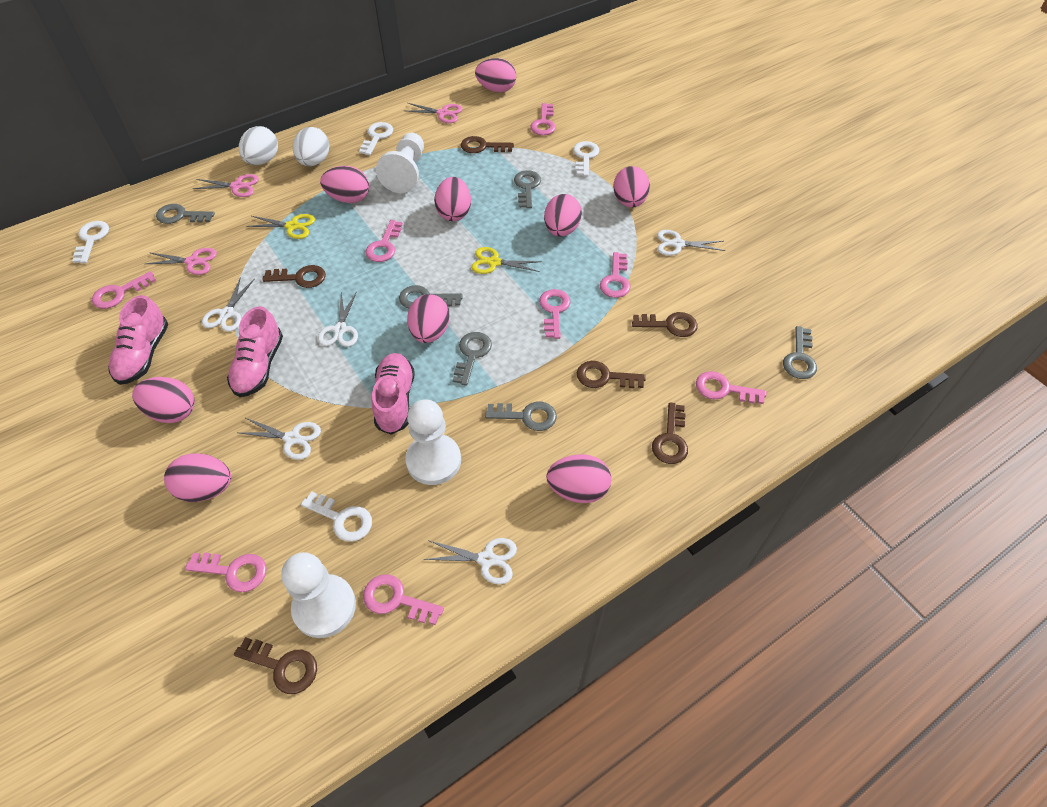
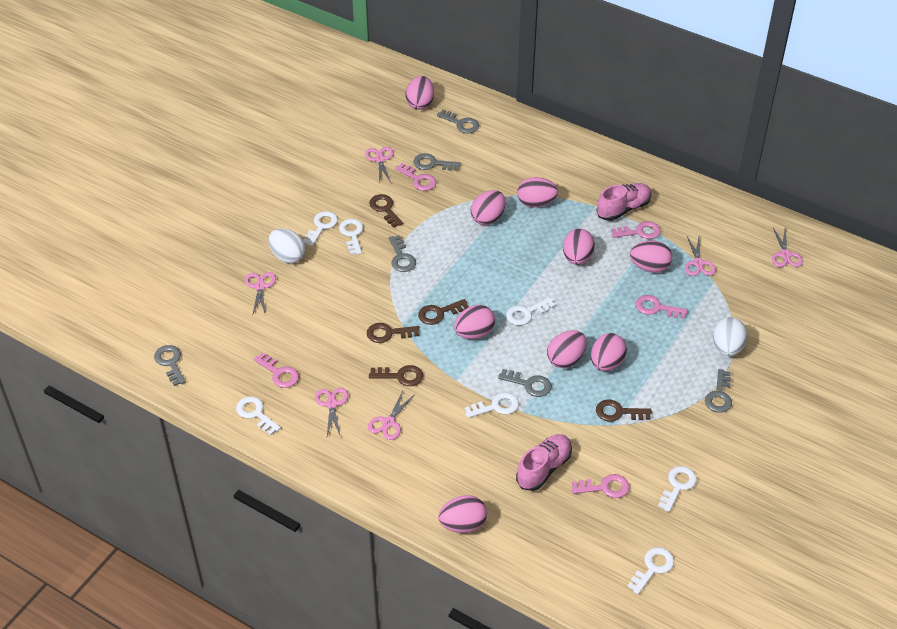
brown key: [234,637,317,694] [262,265,326,288] [461,136,514,153] [577,361,646,388] [632,312,698,337] [652,402,688,464] = 6 -> [367,323,420,343] [369,194,403,228] [369,365,423,386] [418,299,469,325] [596,400,652,422] = 5
pink key: [92,271,156,309] [185,553,267,592] [363,574,444,625] [366,220,403,262] [530,103,556,135] [539,289,570,339] [600,252,630,298] [696,371,766,404] = 8 -> [253,353,299,388] [395,163,436,191] [572,474,629,498] [611,221,661,239] [636,295,688,319] = 5
pink scissors: [145,248,217,275] [193,174,259,197] [407,103,462,123] = 3 -> [245,272,276,316] [315,388,348,437] [365,147,394,183] [368,391,415,440] [685,236,716,276] [772,228,803,267] = 6
pink shoe: [108,295,168,385] [227,306,283,397] [372,353,415,435] = 3 -> [516,434,572,491] [597,183,651,221] = 2
white key: [72,221,109,263] [301,492,372,542] [359,122,393,156] [573,141,599,177] = 4 -> [236,396,281,435] [303,211,338,246] [339,219,363,255] [465,392,519,418] [506,298,555,325] [627,547,674,594] [658,466,697,512] = 7
white pawn: [281,552,356,638] [376,133,424,193] [405,400,461,485] = 3 -> none = 0
white scissors: [202,277,254,332] [239,418,321,460] [318,291,358,347] [424,538,517,584] [657,230,725,256] = 5 -> none = 0
yellow scissors: [246,214,315,239] [471,247,542,274] = 2 -> none = 0

